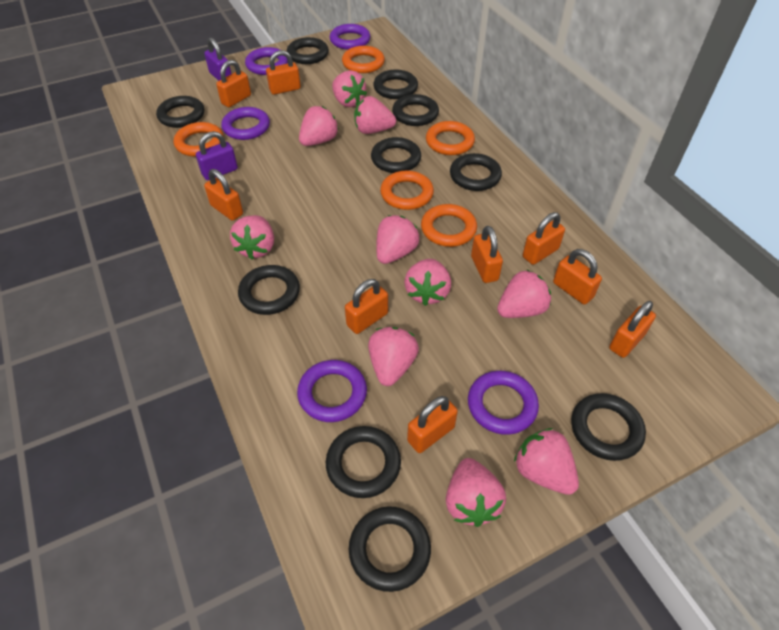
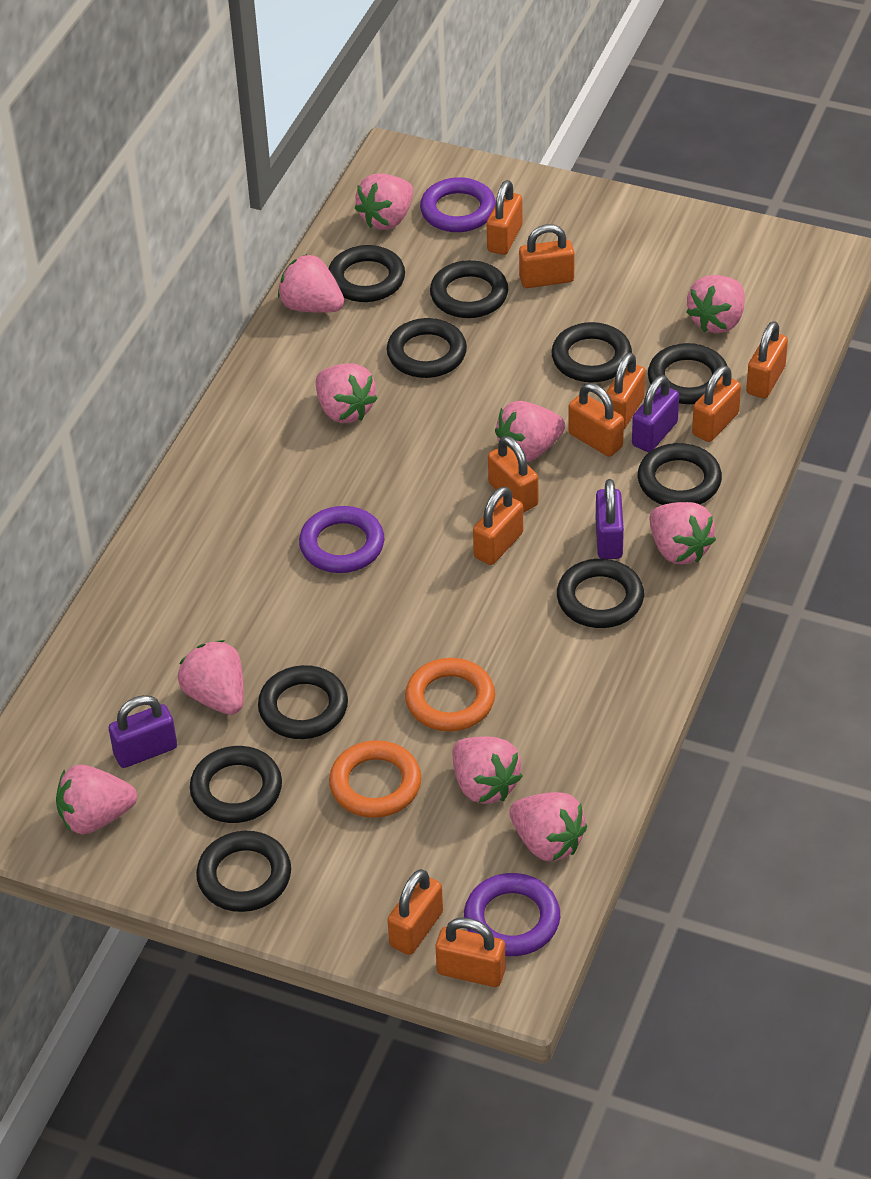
orange padlock: [204,169,243,221] [216,60,251,107] [266,50,301,95] [345,279,388,334] [407,396,458,453] [471,226,503,283] [523,212,565,265] [553,249,602,304] [609,301,656,358] = 9 -> [387,869,443,955] [436,917,506,987] [473,486,523,565] [487,180,523,255] [488,436,538,513] [519,224,575,288] [568,383,624,457] [607,353,646,429] [692,366,741,442] [746,321,788,398] = 10
orange ring: [174,122,224,157] [342,46,385,73] [380,171,434,210] [421,204,477,247] [426,121,475,155] = 5 -> [329,740,421,818] [405,658,495,731] = 2
purple padlock: [196,131,238,180] [204,37,231,81] = 2 -> [109,695,177,768] [596,479,624,559] [632,375,679,452] = 3
purple ring: [221,107,270,140] [245,47,288,75] [297,360,367,422] [330,24,370,50] [468,371,539,435] = 5 -> [299,506,384,573] [420,177,496,232] [464,873,560,956] = 3

